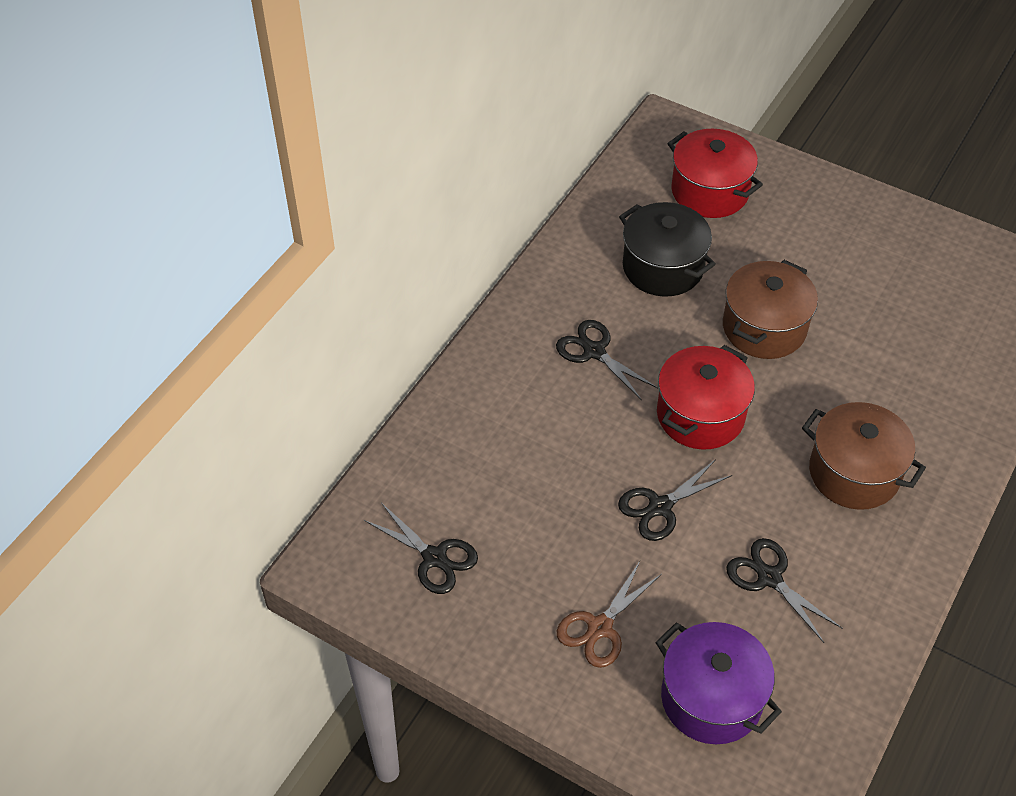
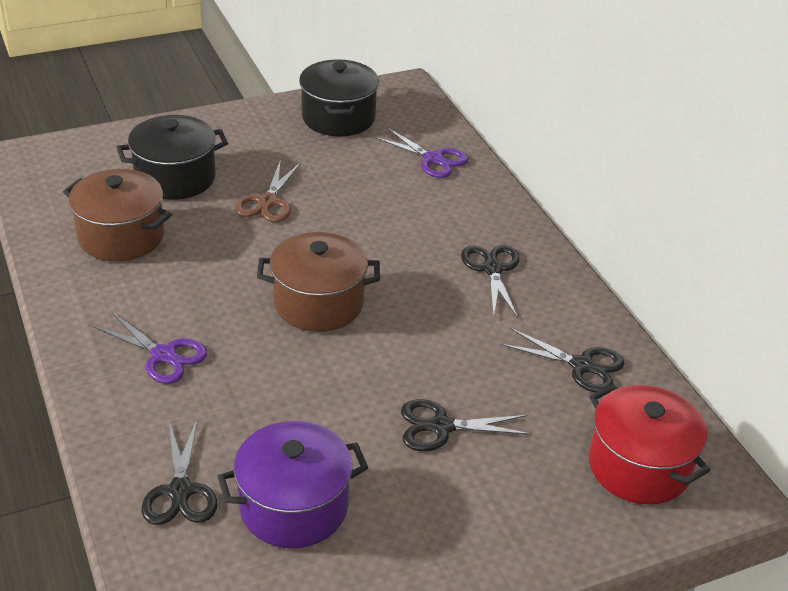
black pot: [619,202,716,297] = 1 -> [116,115,228,200] [299,59,379,137] = 2
purple scissors: none = 0 -> [93,312,208,384] [374,128,468,178] = 2
red pot: [657,345,755,450] [667,129,763,218] = 2 -> [589,384,711,505] = 1

